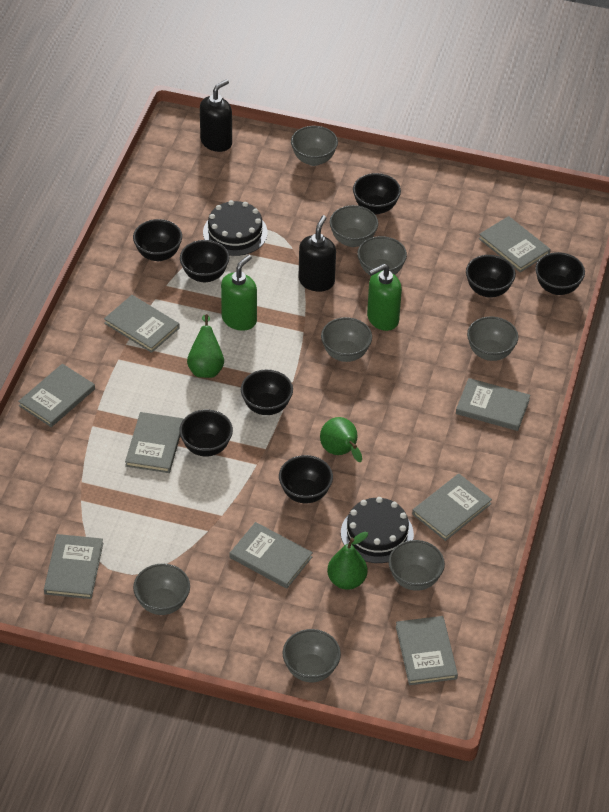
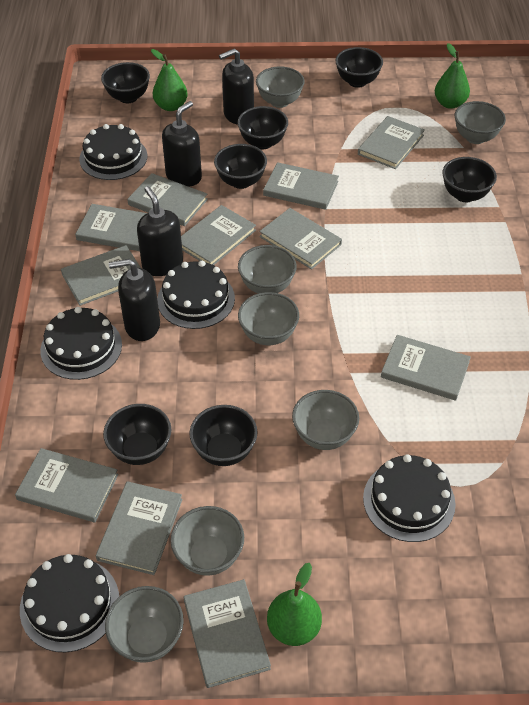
black bowl: [133,219,182,261] [179,410,233,457] [180,240,229,283] [241,369,293,415] [279,455,333,503] [353,173,401,214] [466,255,516,298] [535,252,585,295] = 8 -> [101,62,150,103] [103,404,171,465] [190,405,257,466] [214,144,267,189] [237,106,288,149] [335,47,383,88] [442,157,497,202] = 7
black cake: [203,200,267,256] [341,497,414,563] = 2 -> [20,554,119,652] [40,307,122,380] [79,124,147,180] [157,261,235,329] [363,454,456,542] = 5
black soap dispenser: [200,79,232,152] [298,215,336,292] = 2 -> [109,259,160,341] [137,186,183,276] [162,101,202,187] [219,49,254,125] = 4
green soap dispenser: [221,255,257,331] [367,264,402,331] = 2 -> none = 0
grey book: [18,364,95,427] [44,534,103,599] [104,295,180,353] [125,412,183,473] [229,522,313,589] [396,616,458,685] [412,474,492,541] [456,378,530,431] [479,216,550,272] = 9 -> [15,448,118,522] [61,245,141,306] [75,204,147,251] [96,481,183,575] [127,173,208,226] [181,205,256,265] [184,579,271,688] [259,208,342,270] [263,162,339,210] [358,116,425,169] [381,335,471,401] = 11
grey bowl: [133,563,190,615] [283,629,341,682] [291,126,338,166] [321,317,372,362] [330,205,378,247] [357,236,407,276] [388,540,445,591] [467,316,518,361] = 8 -> [105,586,184,663] [171,506,244,576] [238,245,297,294] [238,292,299,345] [256,66,305,108] [292,390,359,450] [455,101,506,144] = 7

